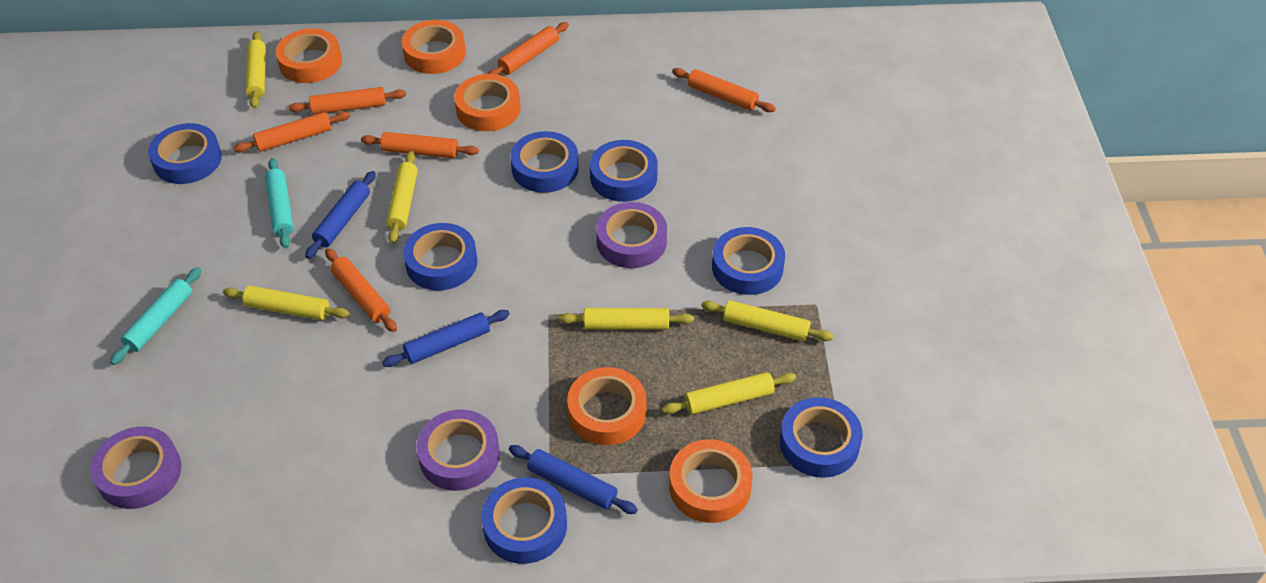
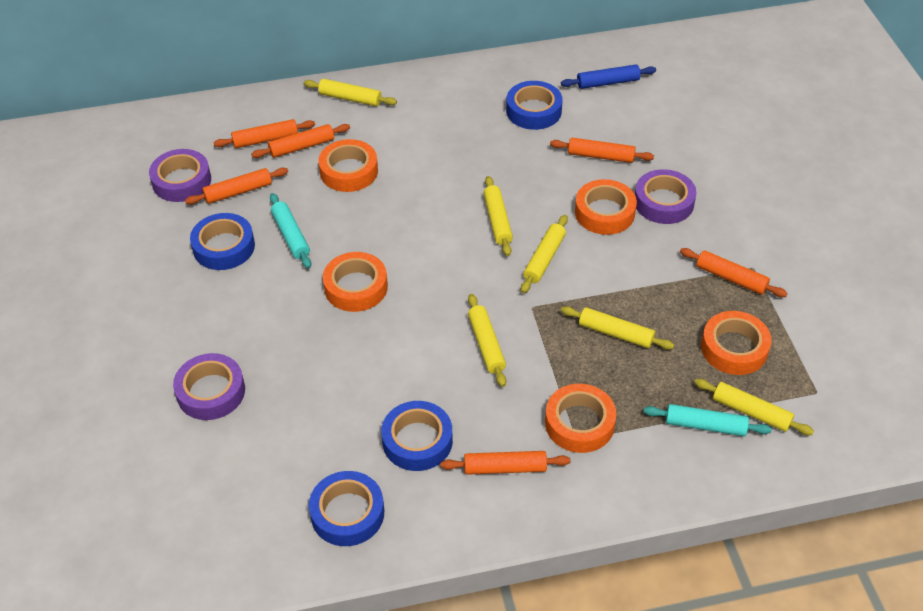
blue rolling pin: [305,171,376,259] [382,310,510,367] [509,445,638,514] = 3 -> [561,64,656,89] = 1
blue tape: [148,123,222,184] [403,223,477,290] [481,477,567,564] [510,131,579,193] [590,140,658,202] [712,227,785,295] [780,397,863,478] = 7 -> [190,213,255,270] [309,471,384,546] [381,401,453,471] [506,81,563,130] = 4

